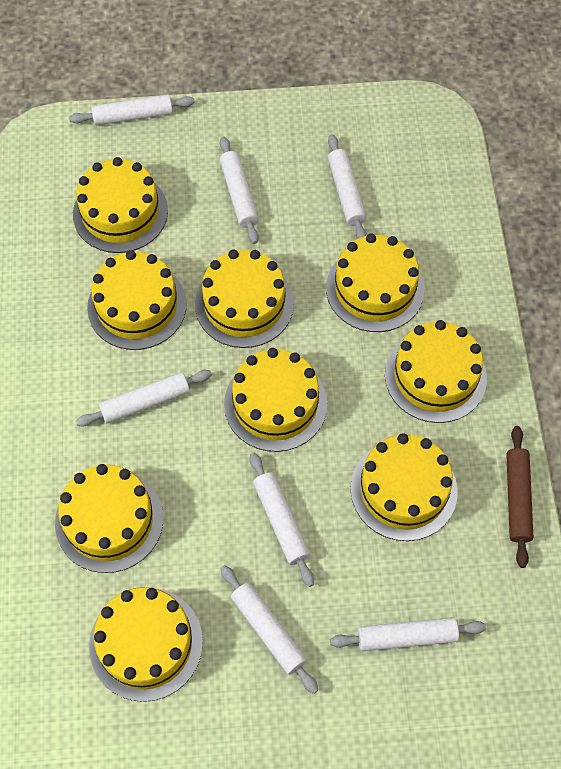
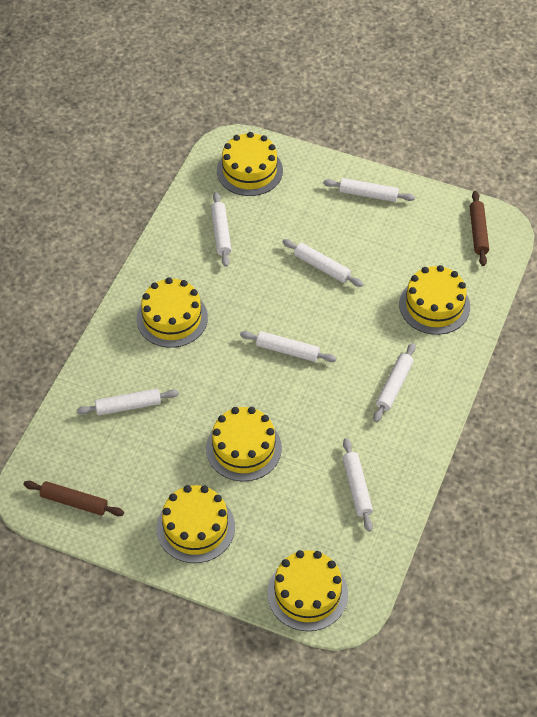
brown rolling pin: [506,426,534,568] = 1 -> [24,481,124,516] [470,191,489,266] = 2
yellow cake: [55,464,163,573] [73,157,168,253] [87,250,187,350] [89,587,203,702] [195,249,294,348] [224,348,327,452] [326,233,424,332] [351,433,458,541] [385,320,487,423] = 9 -> [136,277,208,348] [157,485,235,563] [206,407,282,481] [217,132,283,196] [267,550,348,631] [399,265,470,335] = 6

